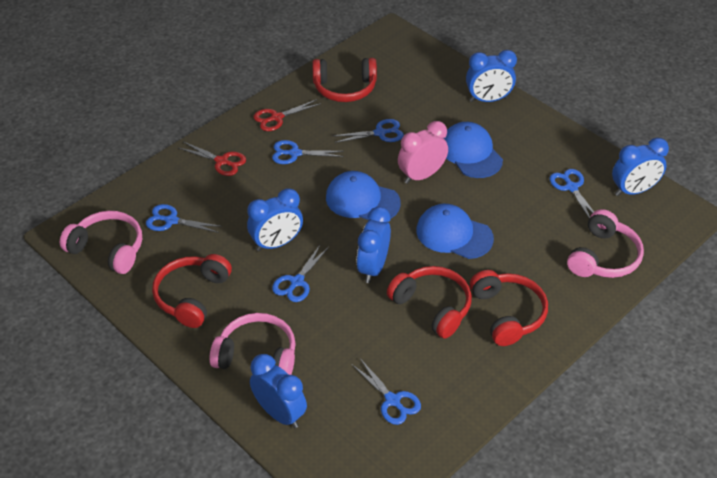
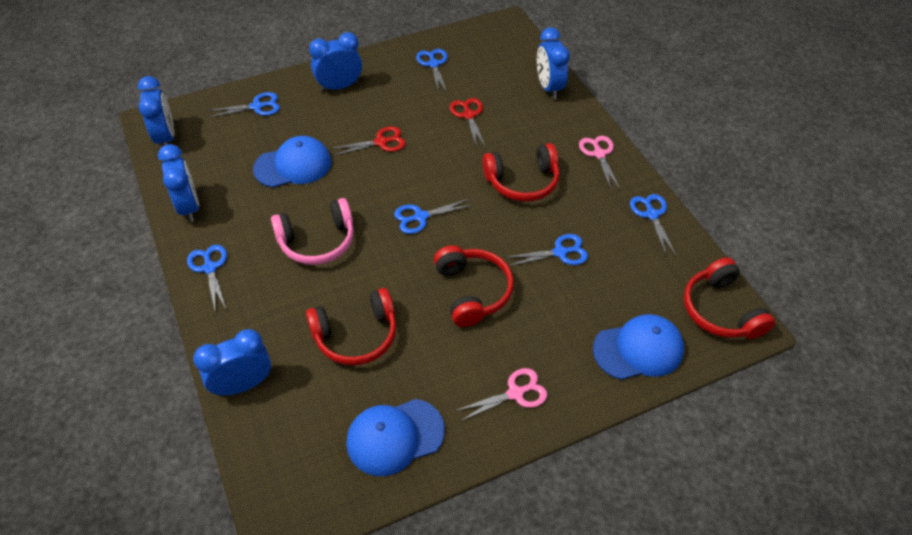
pink clock: [398,121,448,184] = 1 -> none = 0
pink headphones: [60,211,142,274] [209,313,296,375] [567,209,644,278] = 3 -> [271,198,354,265] = 1
pink scissors: none = 0 -> [455,368,548,421] [579,136,620,189] = 2

